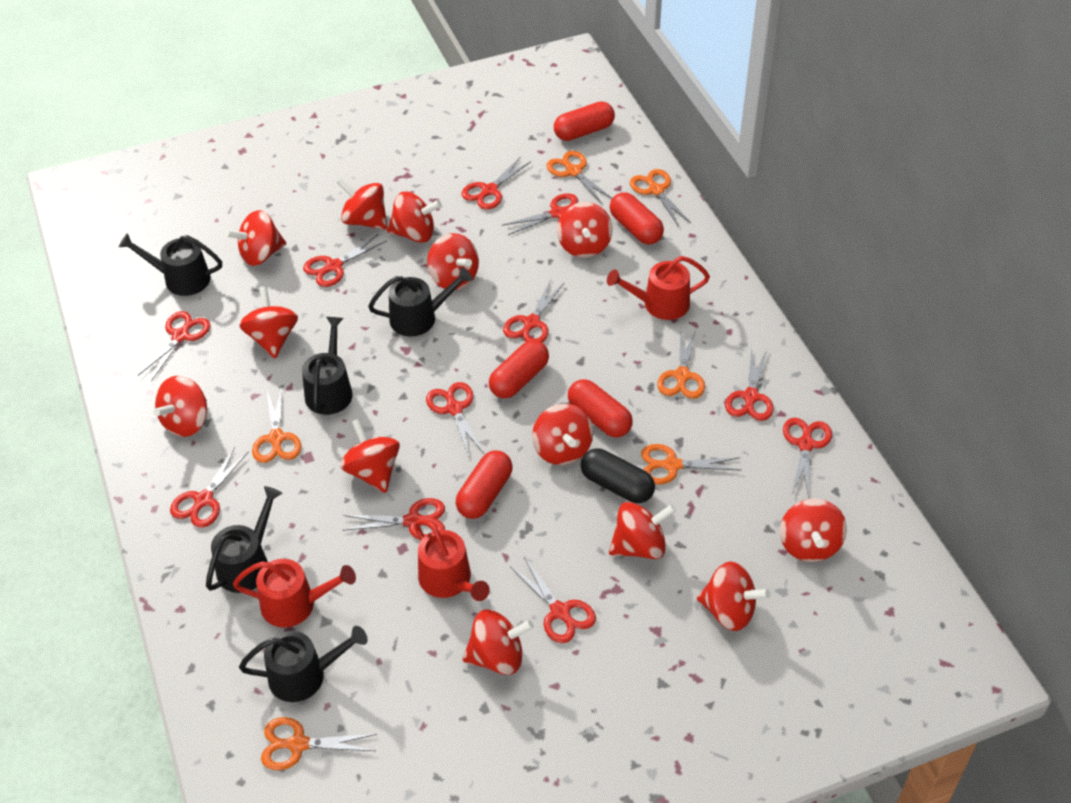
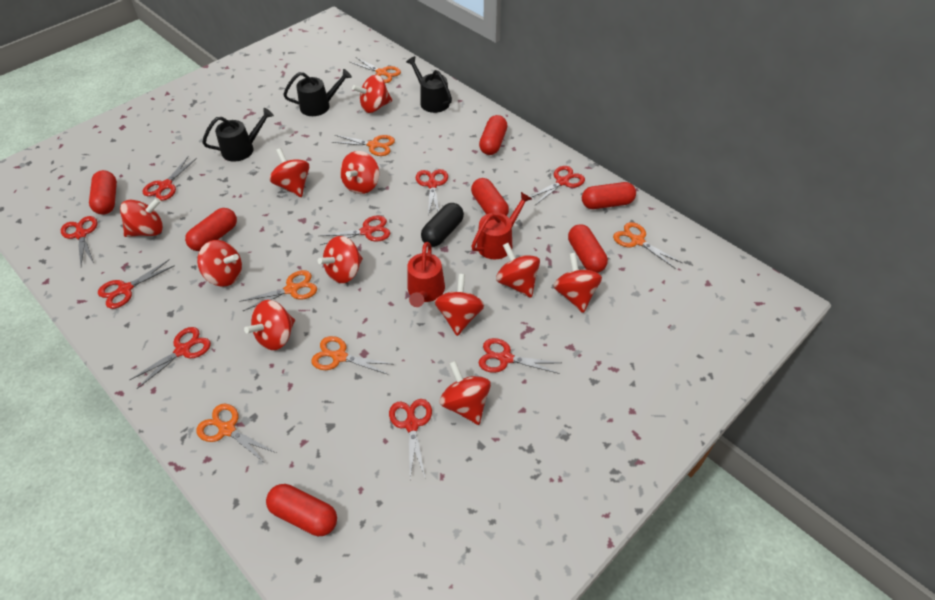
black watering can: [119,233,222,296] [206,486,282,593] [239,626,368,702] [302,317,353,415] [368,267,472,336] = 5 -> [202,108,274,162] [283,69,352,116] [406,56,452,113] = 3
red capsule: [456,451,512,519] [489,340,549,399] [554,101,615,141] [568,379,633,438] [610,192,664,245] = 5 -> [89,170,117,215] [185,208,237,251] [266,484,337,536] [471,178,509,216] [479,115,508,155] [568,224,608,273] [582,182,636,209] = 7
red scissors: [138,311,211,381] [170,447,248,528] [303,234,386,287] [343,498,445,540] [426,382,484,457] [462,157,531,210] [502,193,578,235] [503,280,564,343] [510,557,596,643] [725,348,774,421] [783,418,832,499] = 11 -> [61,216,98,266] [98,259,175,309] [130,327,211,389] [143,156,197,201] [319,215,390,245] [389,399,432,479] [416,169,448,215] [479,338,560,374] [530,166,585,205] = 9
red spinning top: [153,376,207,437] [225,210,286,266] [239,286,298,358] [337,177,388,230] [340,419,400,493] [387,192,442,243] [427,233,479,290] [463,610,534,675] [532,404,593,465] [557,202,613,258] [609,502,676,559] [697,562,770,631] [780,499,847,562] = 13 -> [120,198,163,237] [197,240,242,287] [244,300,295,350] [269,148,309,197] [318,236,363,283] [340,151,379,194] [352,75,392,113] [435,274,485,336] [440,361,491,425] [496,243,540,298] [553,253,602,313] = 11
red watering can: [233,559,356,628] [414,520,490,601] [607,256,710,320] = 3 -> [407,242,445,307] [471,192,532,259] = 2

